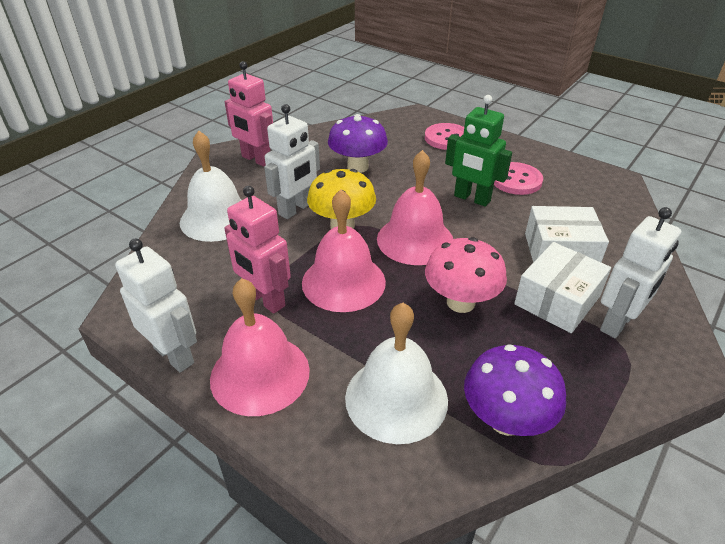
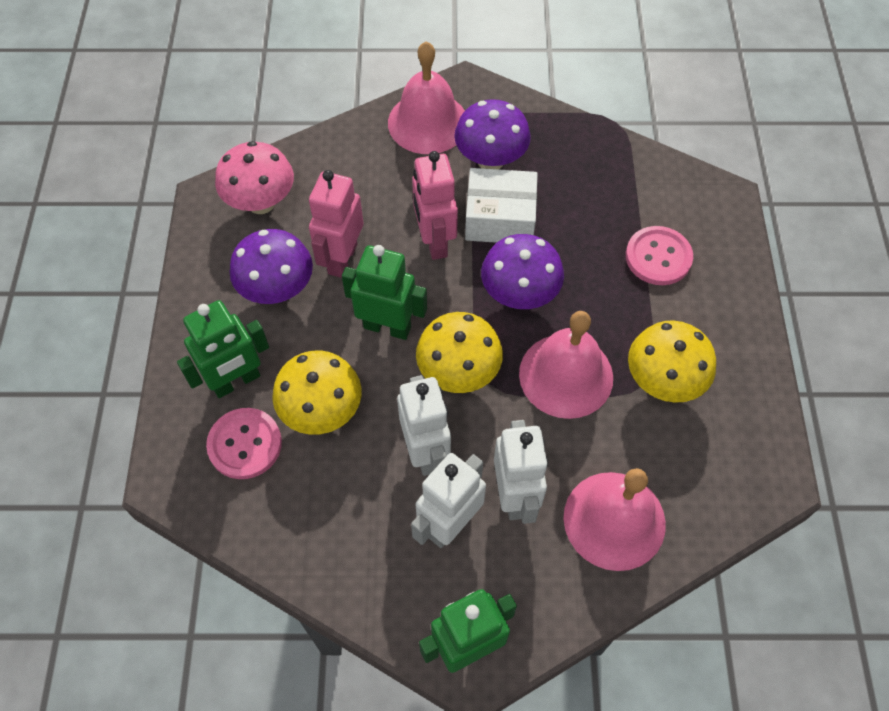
green robot: [445,95,512,207] = 1 -> [177,300,269,398] [342,245,427,340] [419,589,517,673] = 3
purple mushroom: [328,114,388,173] [464,344,566,436] = 2 -> [230,229,313,304] [454,99,531,169] [481,234,564,309] = 3
white bell: [180,131,242,242] [345,303,448,444] = 2 -> none = 0
white box: [514,242,611,333] [525,206,609,263] = 2 -> [465,168,538,243] = 1
yellow mushroom: [307,169,376,229] = 1 -> [272,350,362,435] [416,312,503,393] [628,320,716,403] = 3

